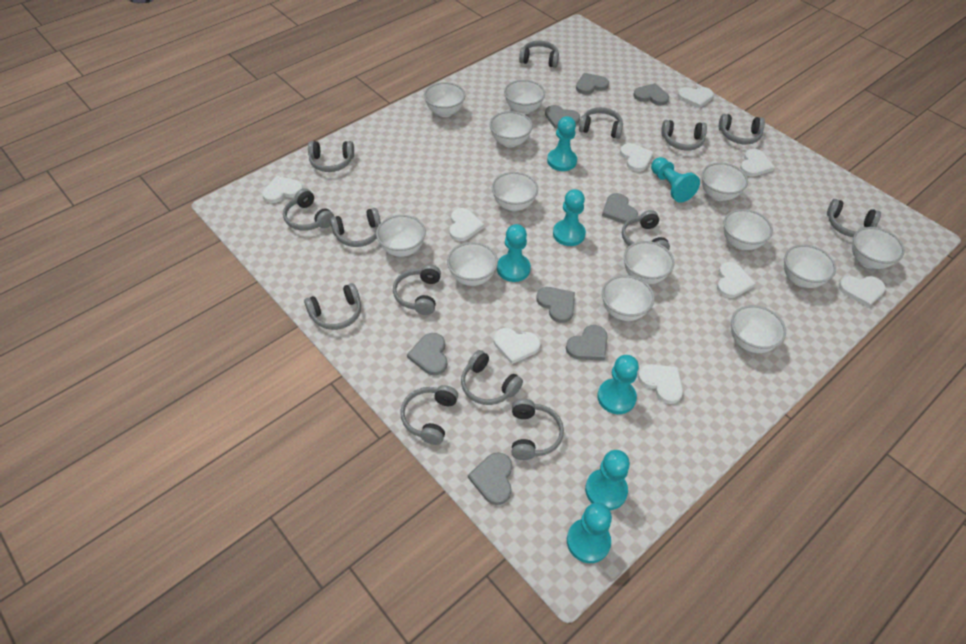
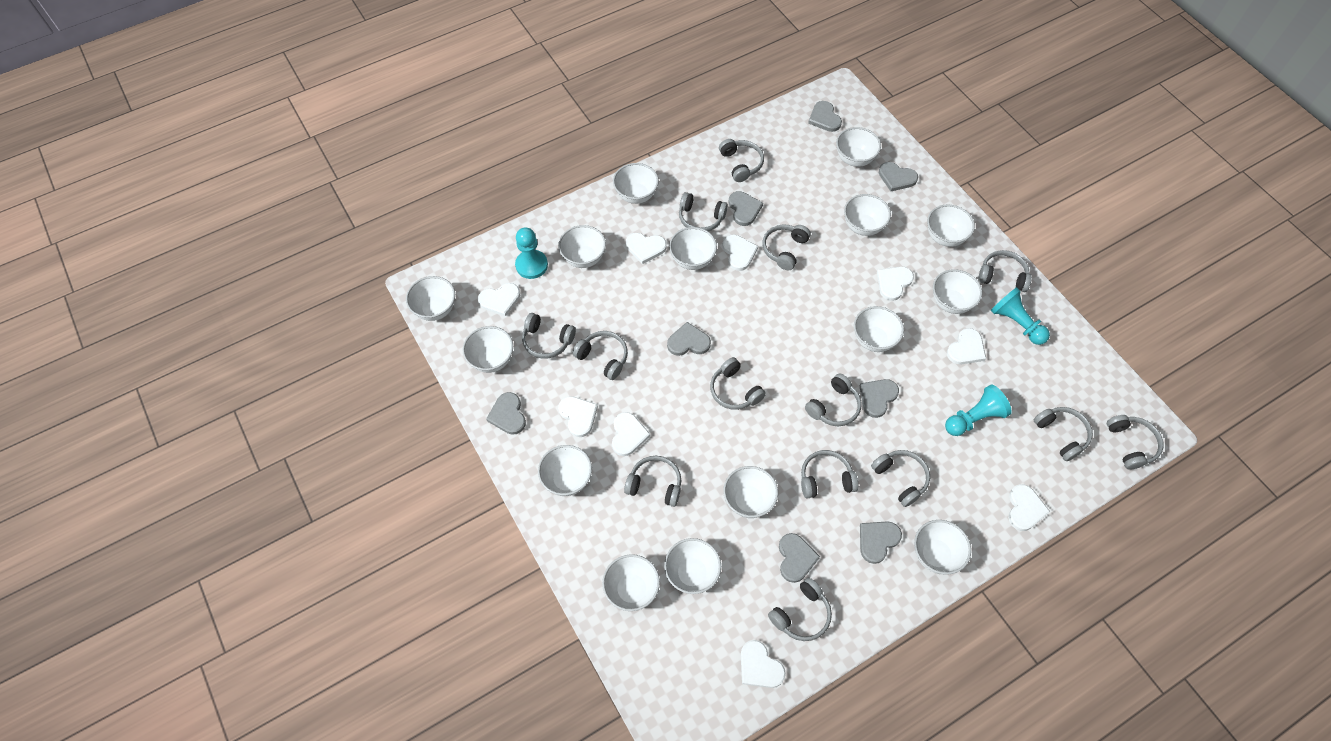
turquoise pawn: [497,224,531,282] [547,116,577,171] [553,189,586,246] [567,502,612,563] [585,450,630,510] [597,355,639,414] [651,157,700,203] = 7 -> [515,228,548,279] [945,385,1012,436] [991,287,1050,345] = 3
white bowl: [376,215,426,257] [424,82,466,117] [447,242,498,286] [490,111,533,148] [492,172,538,211] [504,80,545,115] [602,275,655,321] [624,241,675,284] [702,163,748,201] [723,209,773,250] [731,305,786,353] [784,245,836,288] [852,227,905,269] = 13 -> [406,276,455,321] [462,326,513,373] [538,445,592,496] [558,225,606,268] [602,554,660,611] [613,163,659,204] [664,538,721,594] [669,227,717,270] [723,466,778,518] [836,127,881,167] [844,194,891,236] [854,306,904,352] [914,520,971,575] [927,204,975,247] [933,269,982,314] = 15

